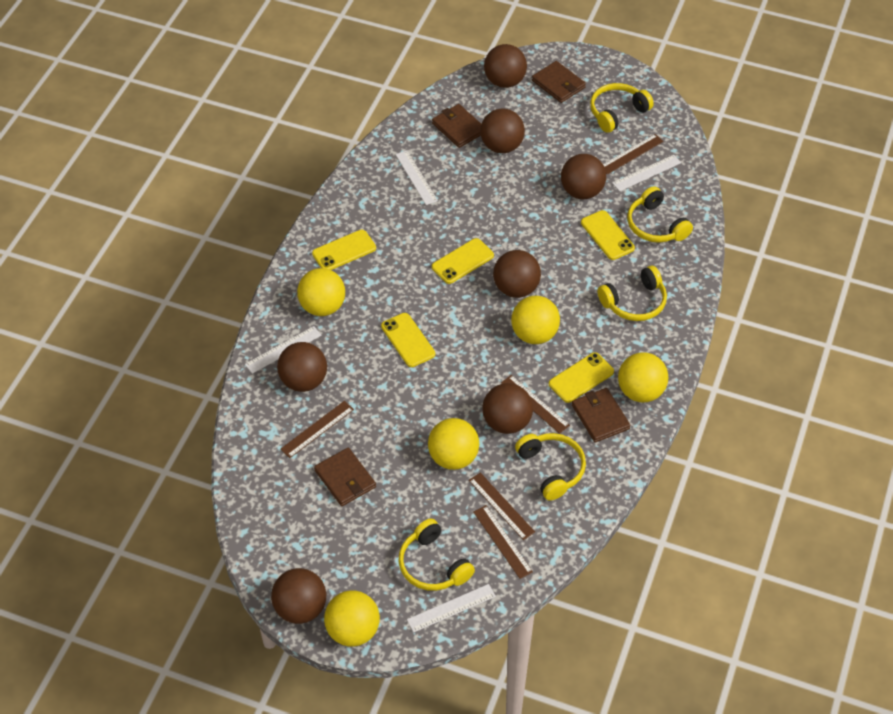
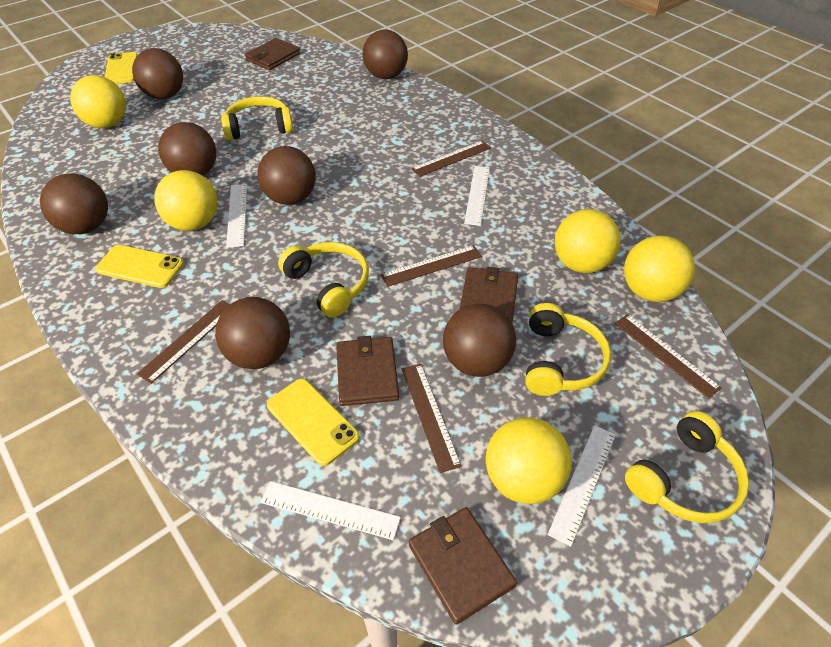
yellow headphones: [398,519,475,591] [515,433,586,501] [590,83,654,133] [597,266,667,321] [627,186,693,243] = 5 -> [221,96,293,140] [278,242,369,318] [525,303,611,396] [625,411,749,523] = 4
yellow phone: [312,230,376,270] [381,313,435,367] [432,238,494,284] [549,352,614,403] [581,210,635,260] = 5 -> [95,245,184,288] [105,52,138,84] [267,378,360,466] = 3

